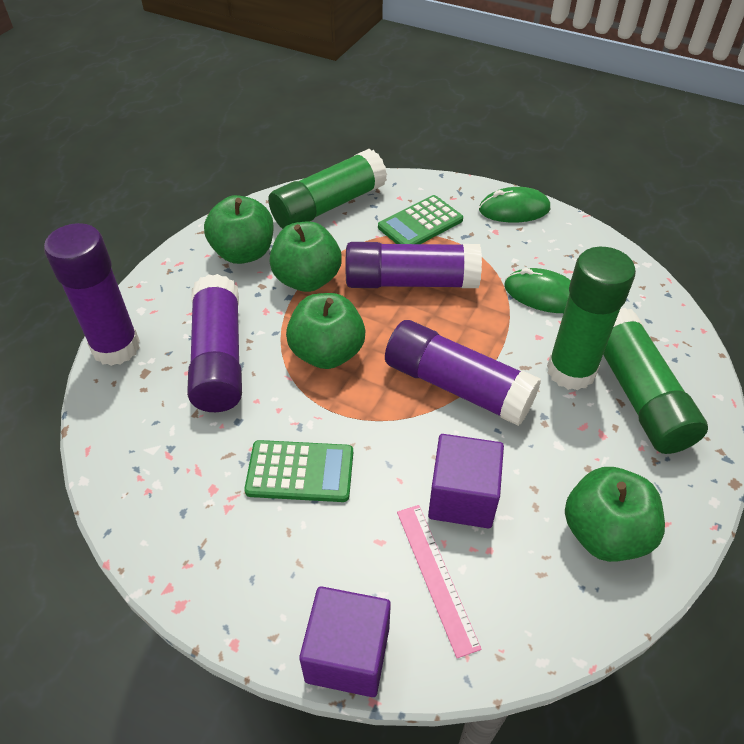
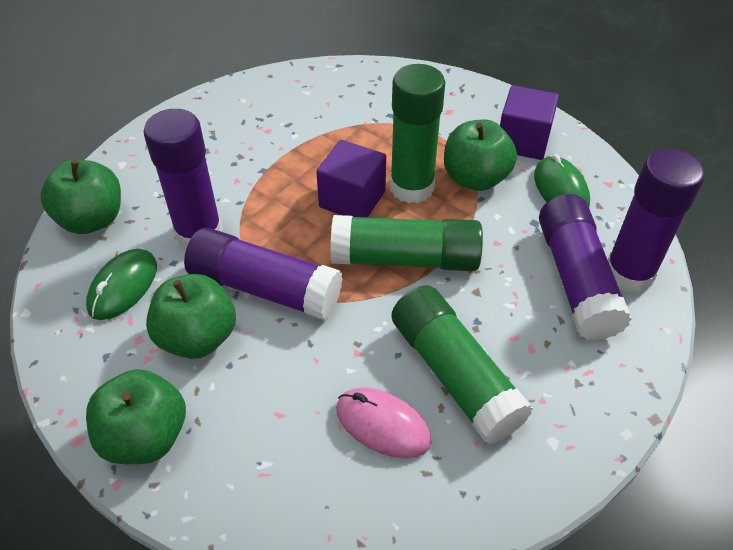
green calculator: [244,440,353,502] [378,195,463,244] = 2 -> none = 0
pink mouse: none = 0 -> [336,388,431,459] = 1
pink ruler: [397,505,481,658] = 1 -> none = 0

